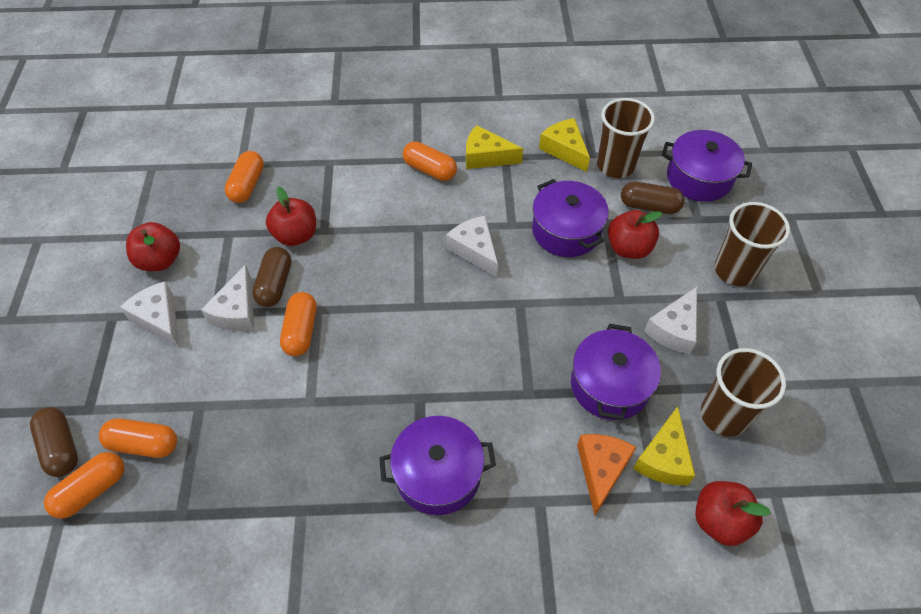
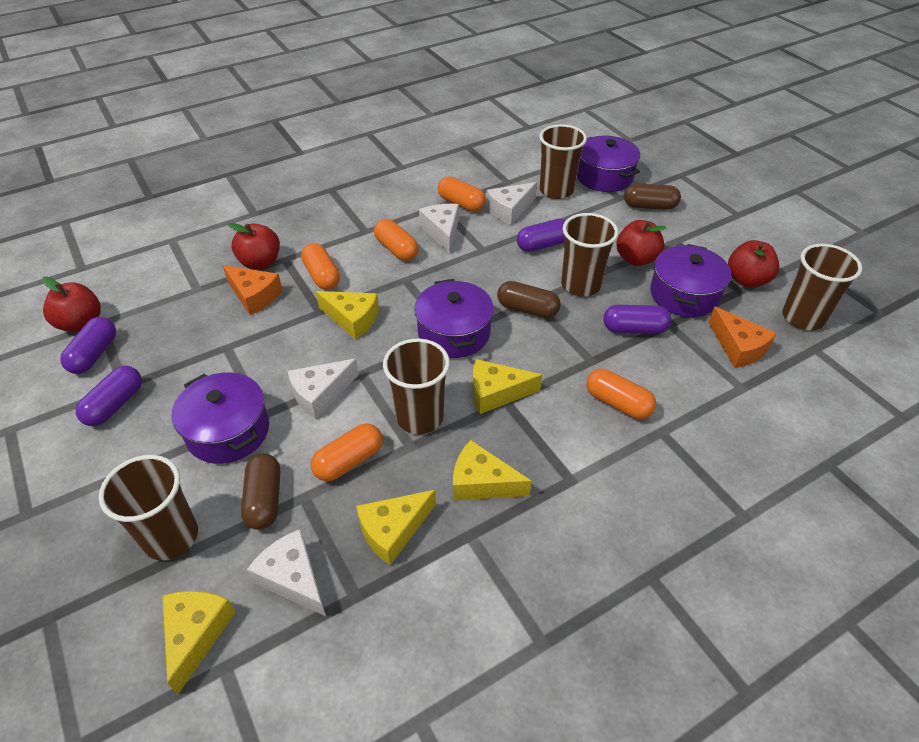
brown cup: [597,98,655,178] [701,348,786,437] [714,202,790,286] = 3 -> [99,455,198,561] [383,339,450,434] [539,124,587,199] [561,213,618,297] [782,244,862,330] = 5
orange cheese: [577,434,636,515] = 1 -> [222,265,282,315] [708,306,777,368] = 2
purple capsule: none = 0 -> [60,317,116,374] [76,366,142,426] [517,218,566,252] [603,305,671,334] = 4
yellow cheese: [466,125,523,169] [539,118,590,172] [633,406,695,485] = 3 -> [162,591,236,694] [316,291,379,339] [356,490,436,565] [453,440,532,500] [473,359,542,414] = 5

